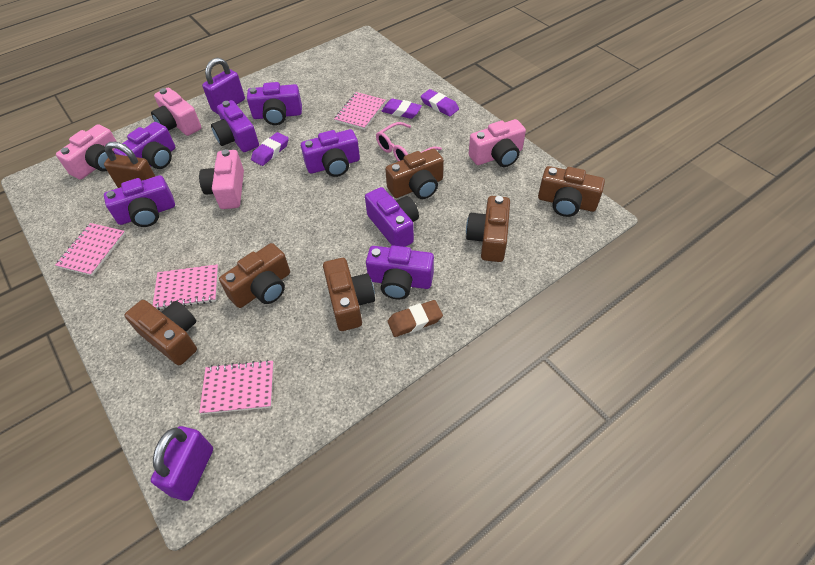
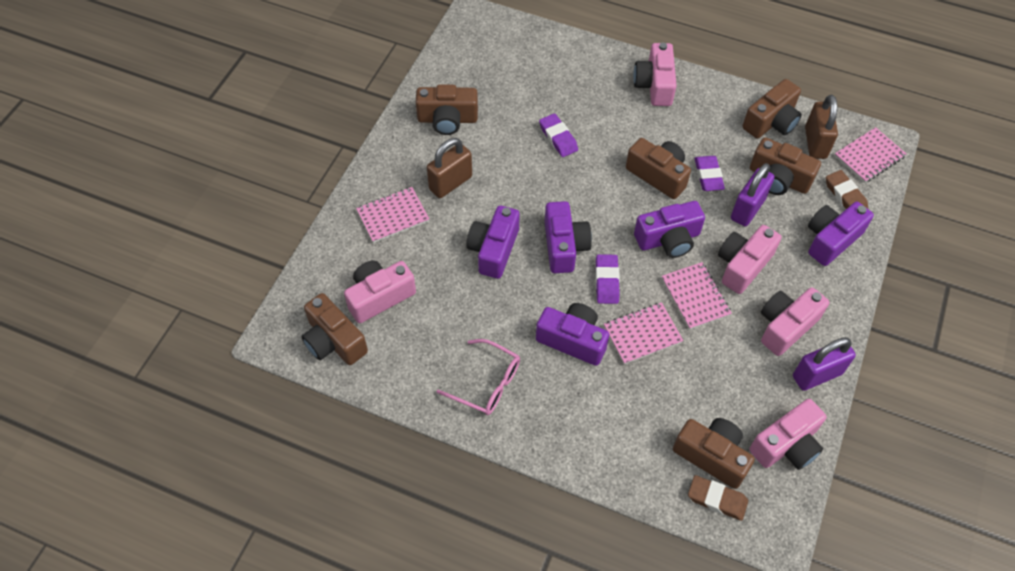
brown eraser: [388,300,443,337] = 1 -> [688,475,748,521] [826,170,868,209] = 2
brown padlock: [104,142,155,188] = 1 -> [427,138,472,198] [805,95,838,159] = 2
pink camera: [56,124,117,180] [151,88,201,136] [199,149,244,209] [469,119,526,167] = 4 -> [344,261,416,323] [633,43,677,106] [718,225,782,294] [749,399,826,470] [761,287,829,356] = 5
purple camera: [104,175,175,227] [114,122,175,169] [211,100,259,152] [247,82,302,125] [301,129,360,177] [365,187,419,247] [366,245,434,300] = 7 -> [467,206,520,279] [536,303,609,366] [545,201,592,273] [634,201,705,258] [808,202,874,266] = 5

